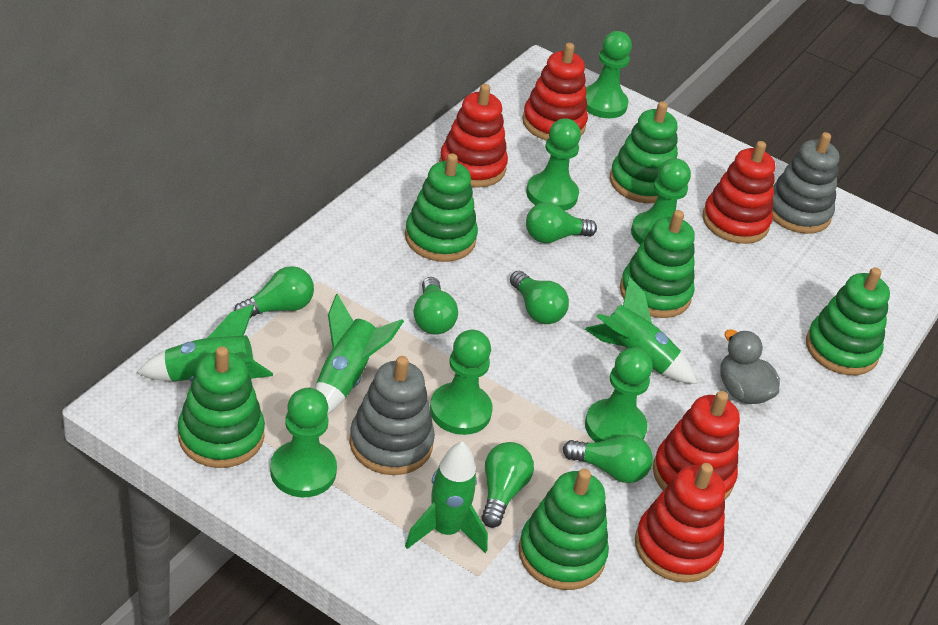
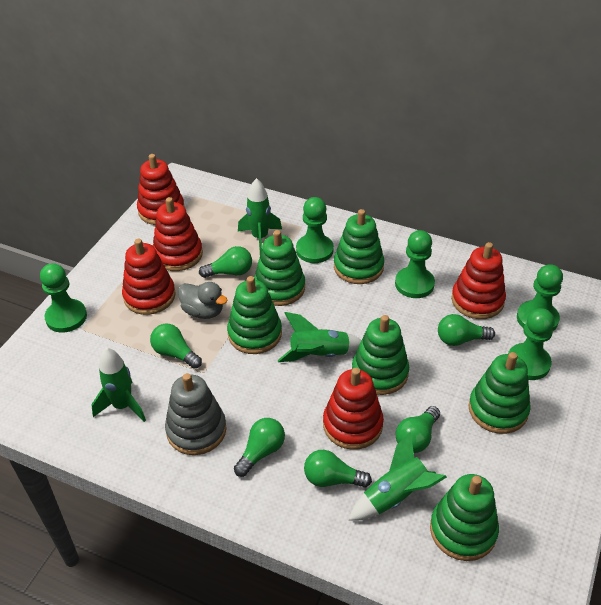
green pawn: [270,388,337,497] [430,330,493,435] [526,118,581,211] [585,347,653,442] [586,31,632,118] [631,158,691,245] = 6 -> [40,263,87,333] [296,197,334,263] [395,230,435,298] [508,308,555,380] [517,264,563,331] = 5
grey stacking toy: [349,356,435,475] [772,132,839,234] = 2 -> [165,373,227,455] = 1

